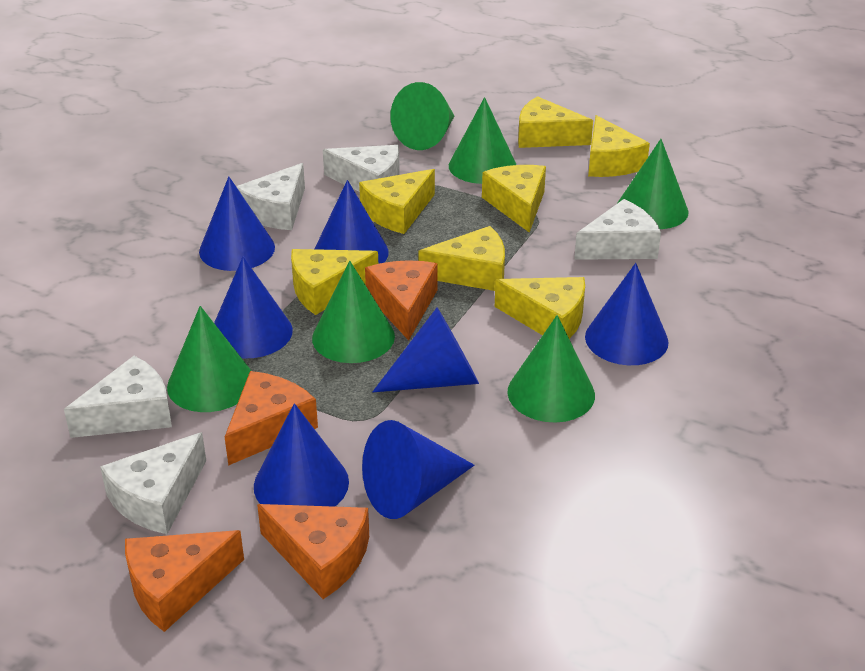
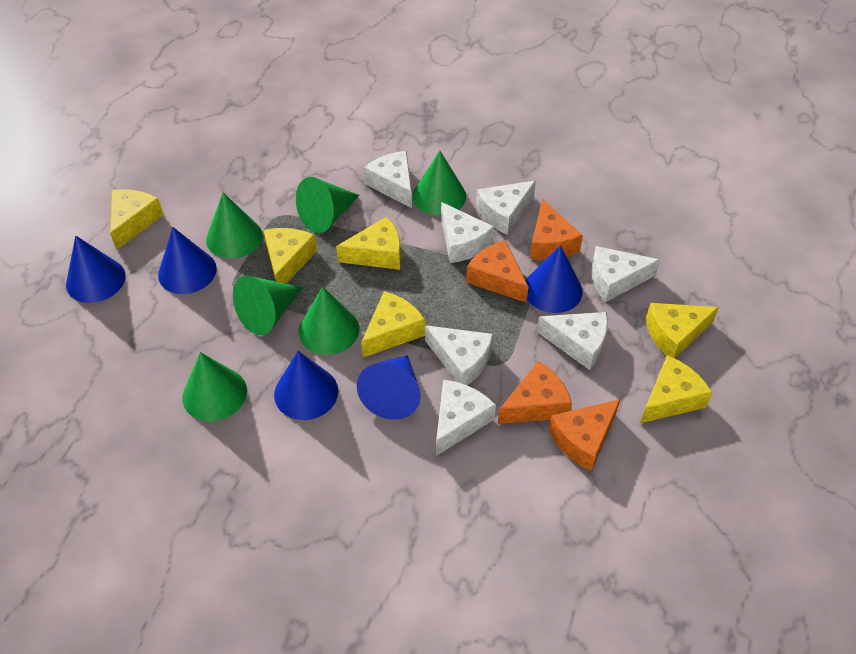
blue cone: [199,177,275,271] [214,257,293,358] [254,403,349,507] [315,180,389,264] [362,420,475,519] [373,308,479,392] [585,263,668,365] = 7 -> [66,236,125,303] [158,227,217,294] [274,351,338,420] [357,355,421,420] [525,245,582,313] = 5
white cheese: [64,356,172,438] [100,432,206,534] [236,163,305,230] [323,145,400,192] [574,199,661,260] = 5 -> [364,151,412,208] [425,325,493,385] [436,380,496,456] [441,202,494,263] [476,181,536,235] [537,312,608,370] [591,246,660,302] = 7
yellow cheese: [291,249,378,315] [359,169,435,234] [418,226,505,291] [482,165,546,233] [495,277,585,339] [518,96,593,148] [588,115,650,177] = 7 -> [110,189,164,250] [263,228,317,284] [336,217,401,270] [361,291,425,357] [640,355,712,423] [646,303,719,358] = 6

